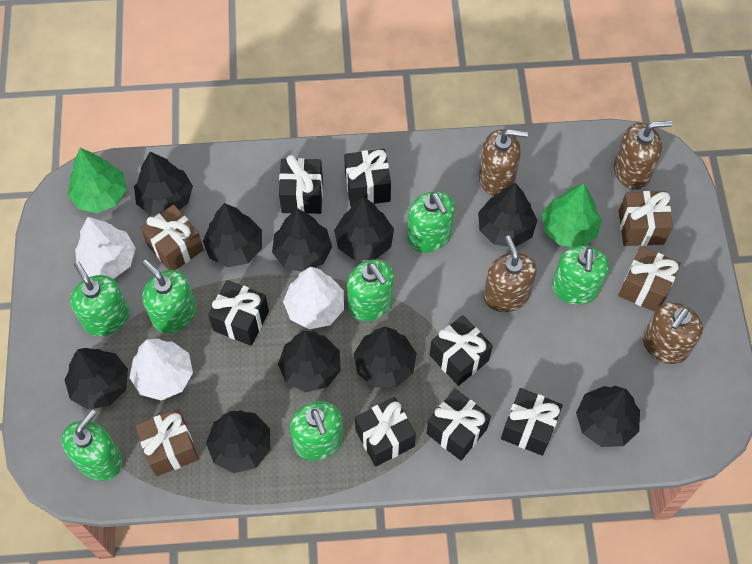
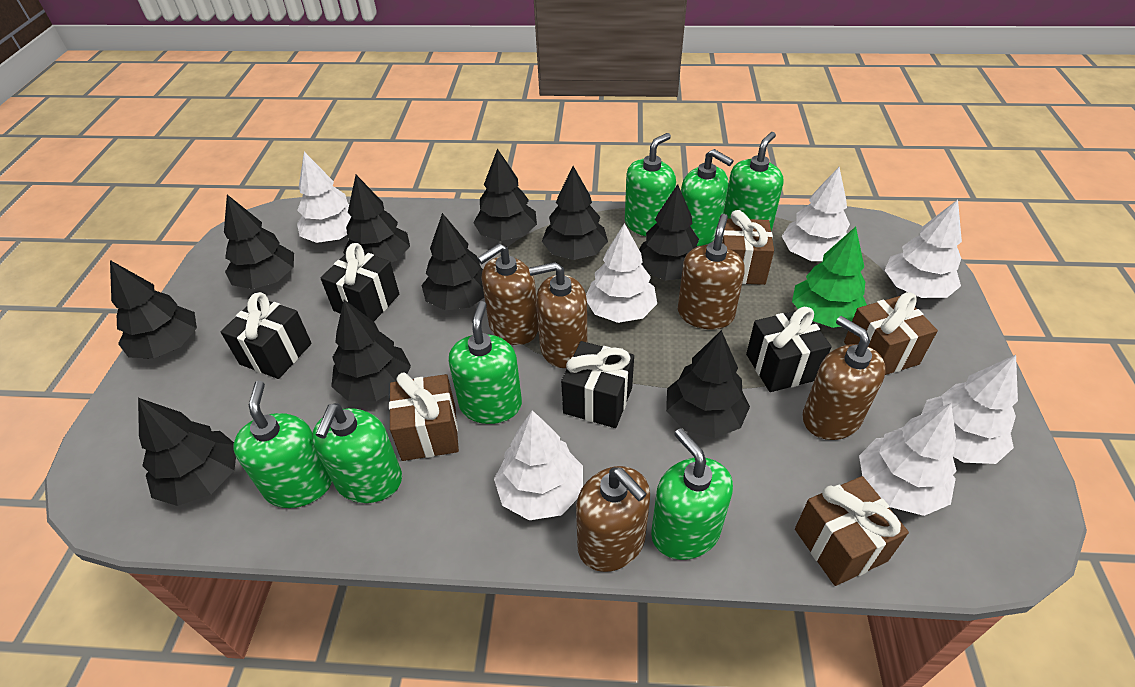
black gift: [208,280,269,346] [279,155,323,214] [344,149,391,207] [355,397,416,467] [426,389,491,461] [430,315,493,386] [501,388,563,456] = 7 -> [221,292,312,379] [320,243,399,321] [561,341,634,428] [746,307,832,392] = 4
brown soap dispenser: [479,129,528,196] [483,236,537,312] [614,121,672,190] [643,302,703,364] = 4 -> [477,243,538,345] [529,262,587,368] [576,466,650,572] [678,214,745,329] [802,316,886,440] = 5
green tree: [68,148,127,213] [542,183,602,247] = 2 -> [792,227,867,328] = 1
white tree: [75,217,136,279] [129,339,193,400] [283,267,344,329] = 3 -> [297,152,351,243] [494,410,583,520] [586,223,657,323] [782,167,850,261] [859,403,956,516] [885,200,962,298] [921,355,1018,464] = 7

